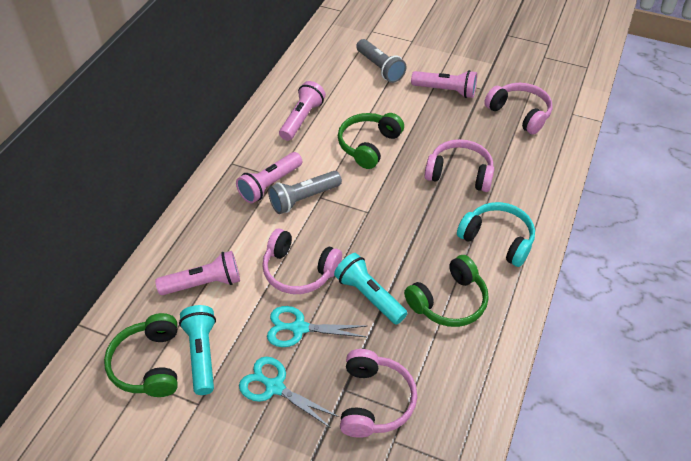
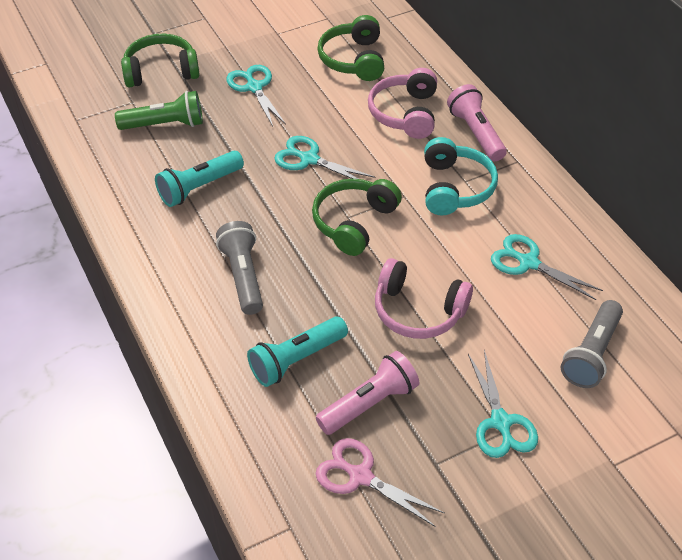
green flashlight: none = 0 -> [115,91,203,130] = 1
pink flashlight: [155,251,240,295] [236,152,303,203] [279,81,326,141] [411,70,477,98] = 4 -> [316,351,420,435] [447,84,507,161] = 2
pink headphones: [262,229,342,294] [340,349,417,438] [425,139,494,192] [484,83,553,135] = 4 -> [368,68,437,139] [375,258,473,339] = 2
pink scissors: none = 0 -> [316,438,444,527] = 1
turquoise scissors: [239,357,339,428] [267,306,366,347] = 2 -> [226,65,286,126] [274,136,375,179] [468,350,538,458] [491,234,603,300] = 4

